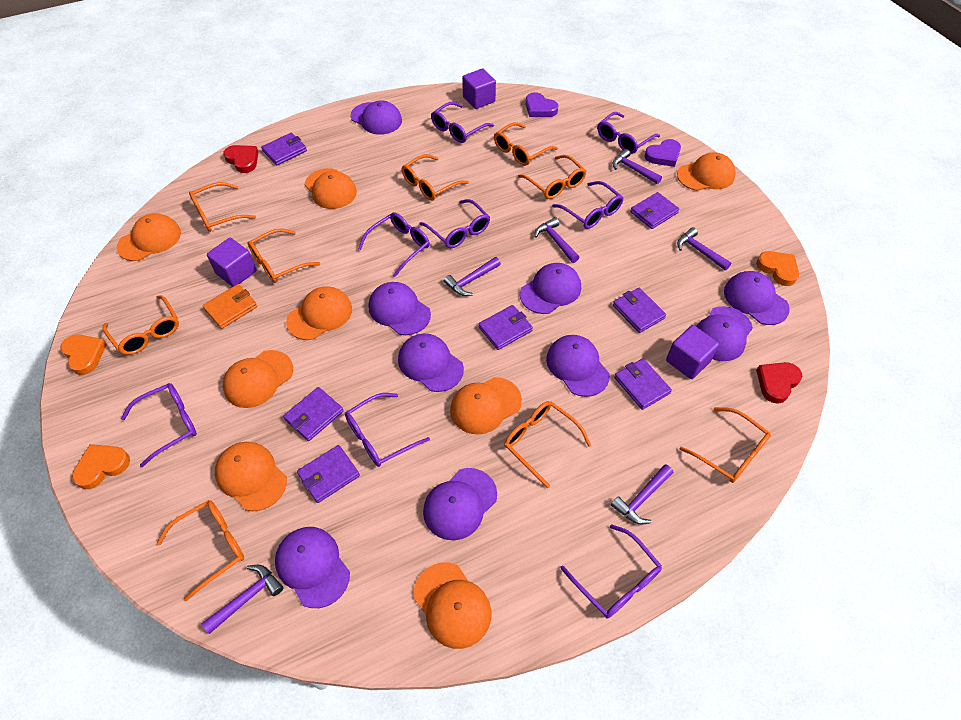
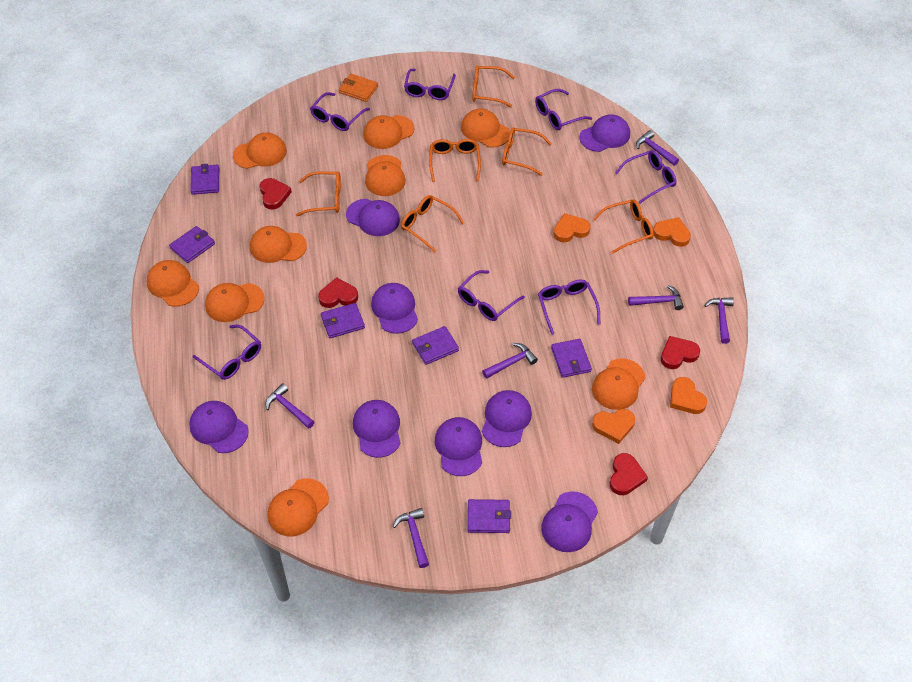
orange cap: [117,213,181,261] [215,442,287,511] [223,350,293,408] [286,286,352,340] [305,168,357,209] [414,562,491,649] [450,377,522,435] [677,152,736,191] = 8 -> [147,260,199,307] [205,283,265,322] [233,132,287,169] [250,226,307,263] [268,478,329,536] [363,115,414,149] [365,155,406,196] [461,108,510,148] [592,358,645,410] = 9
orange glasses: [102,295,179,355] [156,500,244,601] [189,182,256,232] [248,229,320,283] [402,154,469,201] [494,122,558,166] [504,401,592,488] [518,155,586,199] [680,407,771,483] = 9 -> [296,171,341,216] [401,195,465,252] [429,139,481,182] [473,66,515,107] [502,127,552,176] [593,199,654,253] = 6
orange heart: [60,334,107,375] [72,444,130,489] [756,251,799,286] = 3 -> [554,213,591,242] [592,409,635,444] [653,217,691,247] [670,377,707,414] = 4
purple cap: [275,527,350,608] [351,100,402,135] [369,282,431,335] [398,334,464,392] [423,468,497,540] [520,263,581,314] [546,335,610,397] [696,306,753,361] [724,271,790,325] = 9 -> [189,401,249,453] [346,199,400,236] [353,400,401,458] [371,283,418,334] [435,417,482,476] [482,390,532,447] [541,491,598,552] [579,114,630,152] = 8
purple cube: [207,238,257,287] [462,68,496,109] [666,325,719,379] = 3 -> none = 0
purple glasses: [121,383,197,467] [345,393,430,467] [358,212,430,277] [420,199,490,248] [431,102,494,143] [552,181,624,229] [560,524,662,618] [597,112,660,154] = 8 -> [193,325,261,380] [310,92,370,131] [404,69,456,100] [458,270,525,321] [535,89,592,130] [538,280,600,335] [615,150,676,203] = 7
purple heart: [526,92,558,117] [645,139,681,167] = 2 -> none = 0
purple wallet: [261,133,307,165] [283,387,344,441] [297,445,360,503] [478,305,533,350] [613,288,666,333] [614,358,672,410] [630,192,679,229] = 7 -> [169,226,215,263] [190,164,219,195] [321,303,365,338] [412,326,459,365] [468,499,511,533] [551,339,592,378] = 6
red heart: [223,145,258,173] [756,362,802,404] = 2 -> [260,178,292,210] [318,277,358,308] [610,453,648,495] [661,336,700,369] = 4

